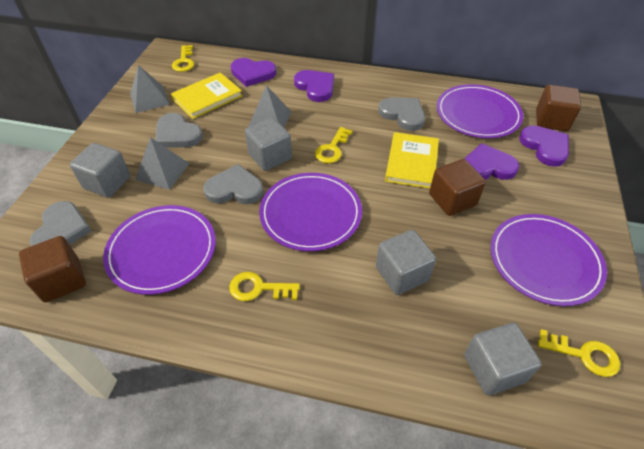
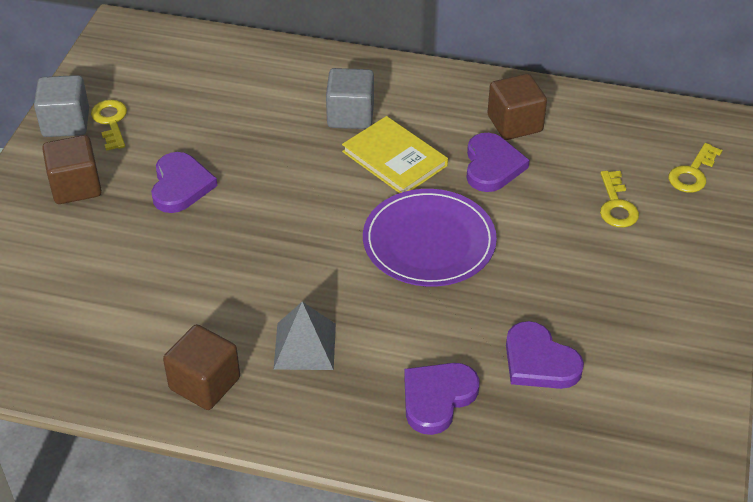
grey cube: [70,143,130,198] [245,117,292,171] [376,230,436,295] [464,323,541,395] = 4 -> [34,75,89,137] [326,68,374,129] = 2
grey heart: [29,201,92,246] [155,113,203,148] [203,164,264,204] [378,97,425,131] = 4 -> none = 0
grey pyramid: [130,65,170,113] [135,137,190,190] [248,85,291,128] = 3 -> [274,302,336,370] = 1
purple plate: [103,205,216,295] [259,173,362,251] [437,84,523,138] [490,214,607,306] = 4 -> [363,189,497,287] = 1
yellow book: [171,72,243,119] [385,132,439,189] = 2 -> [342,116,448,193] = 1
yellow key: [172,45,194,72] [229,272,300,301] [315,127,352,163] [538,329,620,377] = 4 -> [91,100,127,151] [600,171,639,228] [668,143,722,193] = 3

